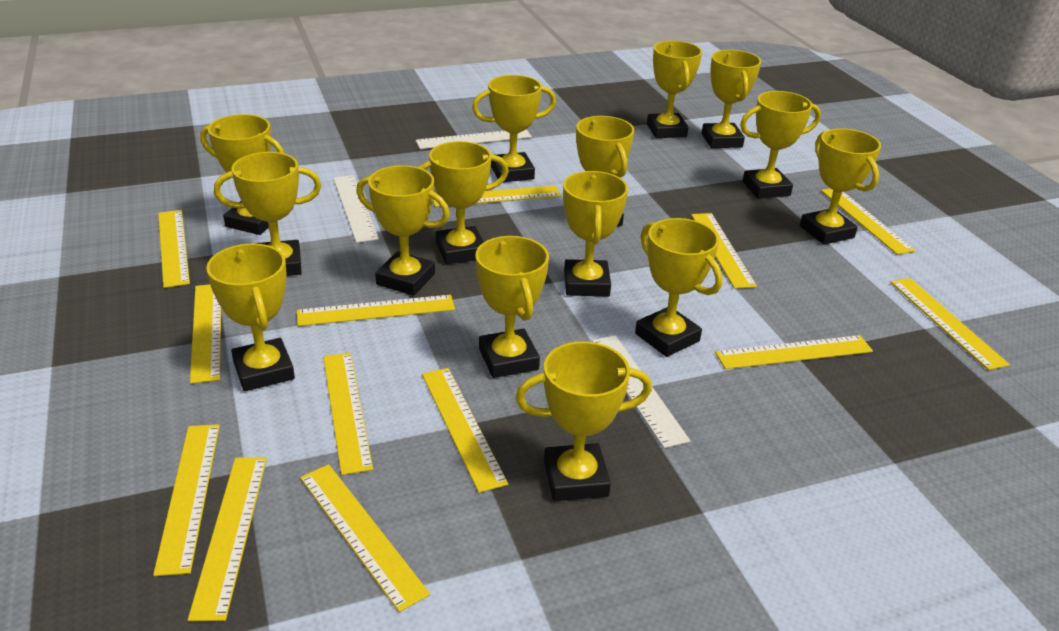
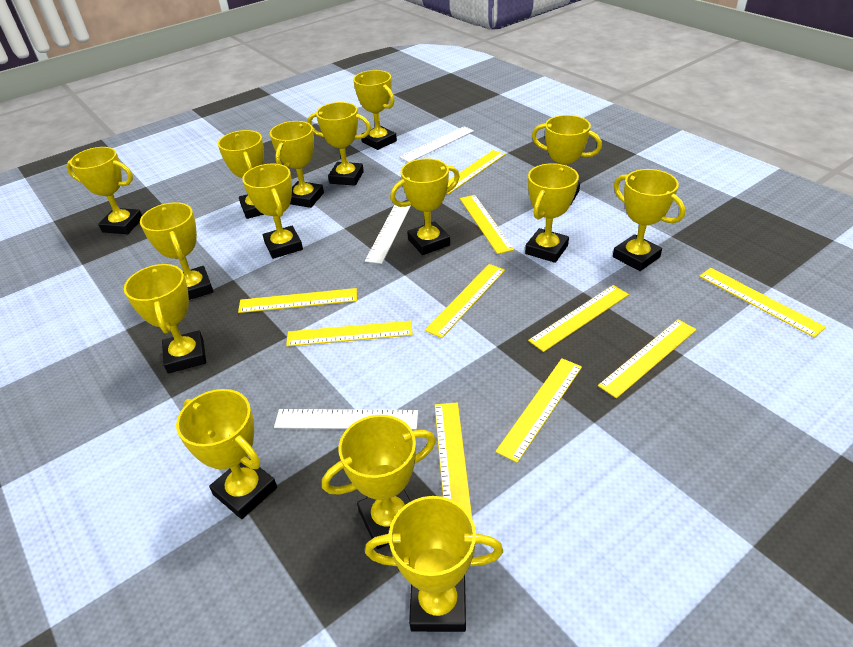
yellow ruler: [153,424,220,576] [158,210,190,288] [188,458,267,621] [190,284,221,384] [297,295,455,326] [300,464,430,612] [323,352,373,475] [422,368,508,493] [433,186,561,207] [691,213,757,289] [715,335,873,369] [821,188,916,255] [890,278,1010,370] = 13 -> [238,288,357,313] [286,321,413,347] [425,264,505,338] [435,402,472,517] [446,150,505,194] [460,195,514,254] [495,359,582,463] [528,285,629,352] [598,319,697,398] [699,268,826,338] = 10

